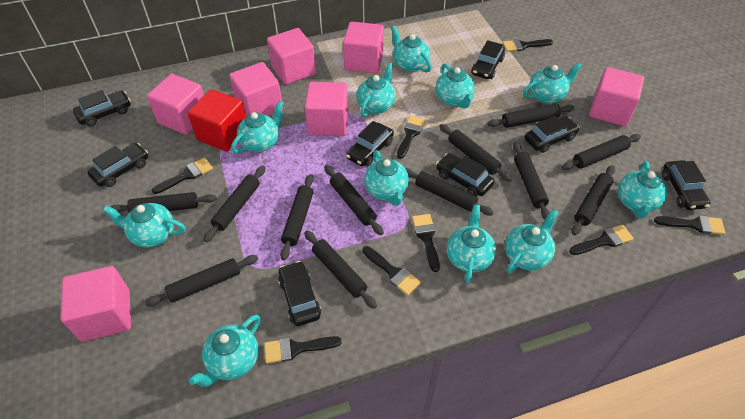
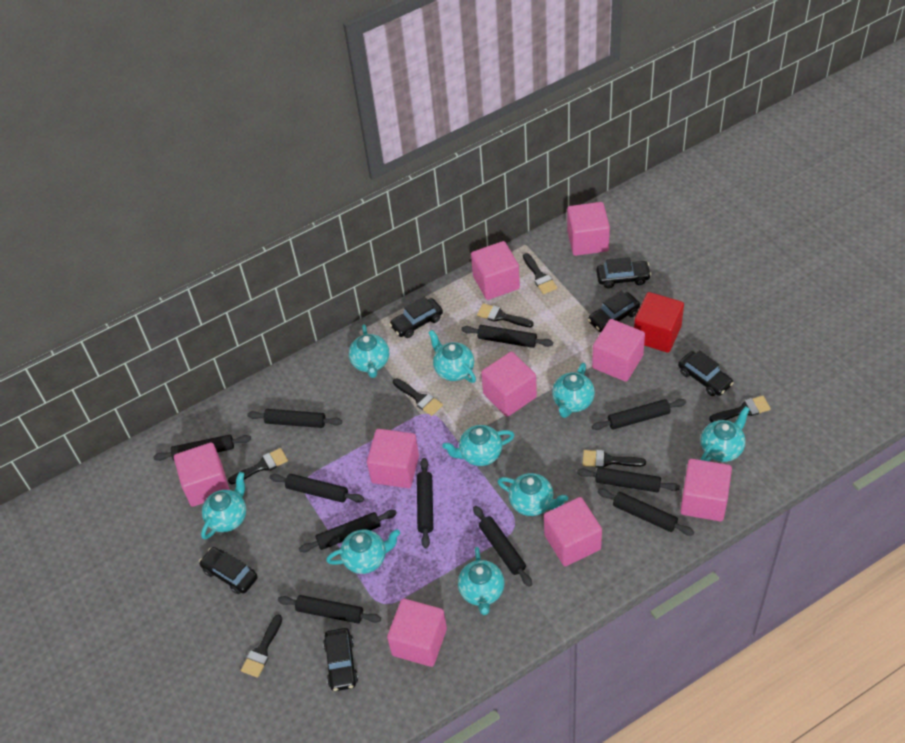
black brush: [152,157,213,194] [264,336,342,364] [362,246,421,296] [397,115,426,159] [412,214,440,272] [502,39,553,52] [569,224,634,255] [654,215,726,235] = 8 -> [228,448,288,484] [241,614,282,678] [393,378,443,416] [477,303,534,327] [523,253,557,294] [582,450,646,468] [709,396,771,422] = 7
black car: [73,90,131,126] [87,143,148,187] [278,261,321,326] [346,121,394,166] [436,153,494,196] [471,40,505,79] [525,116,580,153] [662,160,710,210] = 8 -> [199,547,258,594] [323,628,358,691] [389,297,443,338] [588,291,640,332] [596,257,651,288] [678,350,734,396] = 6
black rolling pin: [111,192,216,212] [145,255,258,306] [203,166,265,242] [280,174,314,260] [304,230,377,309] [324,165,384,235] [405,168,494,215] [439,124,512,182] [487,104,574,128] [513,142,550,219] [562,134,641,170] [572,165,615,235] = 12 -> [153,435,251,461] [247,409,342,428] [270,474,364,503] [278,595,381,624] [299,510,397,552] [417,458,433,548] [461,325,553,348] [473,506,532,587] [577,467,680,492] [592,399,686,430] [597,489,694,536] = 11
pink cube: [60,266,131,342] [147,74,204,135] [229,62,283,117] [267,28,316,84] [305,82,349,136] [343,22,384,74] [589,67,644,126] = 7 -> [174,442,230,507] [367,429,419,488] [387,599,447,667] [471,241,520,300] [481,352,537,417] [544,497,602,566] [567,202,610,256] [592,319,645,382] [680,459,732,521] = 9
turquoise teapot: [103,203,186,248] [189,315,261,387] [231,100,284,154] [356,62,396,117] [364,150,409,206] [391,25,432,73] [435,63,475,108] [447,204,496,284] [505,209,559,274] [523,62,582,104] [618,161,667,219] = 11 -> [201,472,246,539] [326,529,400,574] [349,324,389,378] [428,330,476,383] [442,425,515,466] [458,547,504,615] [497,473,568,516] [552,363,595,418] [701,406,750,462] = 9

